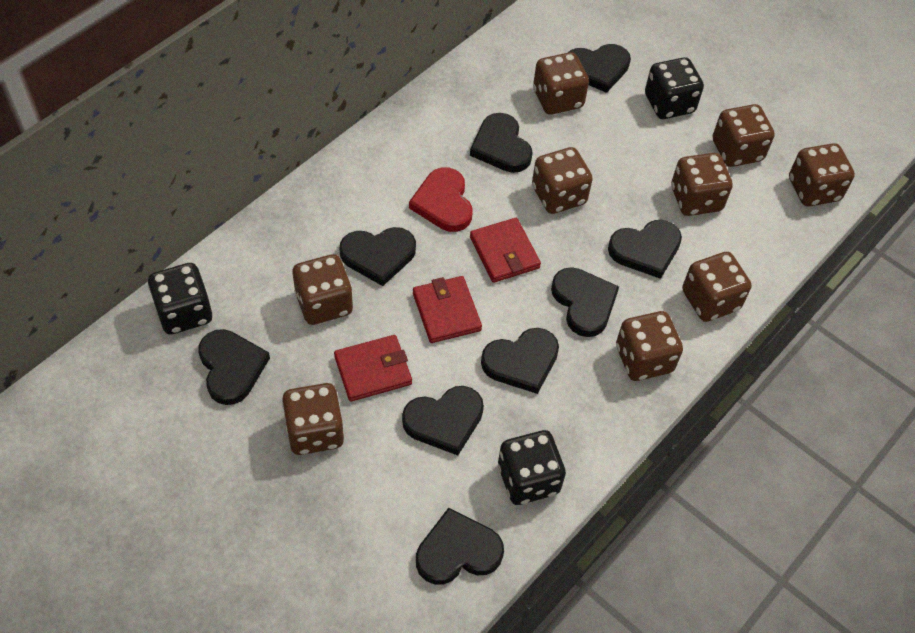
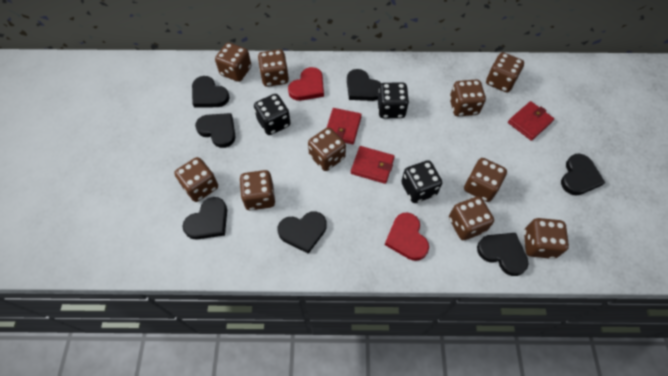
black heart: [198,329,270,405] [339,227,416,286] [402,386,484,455] [416,508,504,585] [470,113,533,173] [481,328,559,394] [551,267,619,337] [568,44,631,93] [608,220,682,279] = 9 -> [183,197,227,240] [192,76,230,108] [195,113,236,148] [278,212,327,254] [347,69,381,101] [477,233,529,276] [561,154,605,195] = 7
brown dice: [282,383,344,455] [293,254,353,325] [532,147,593,214] [533,52,589,115] [616,311,683,381] [671,153,733,216] [682,252,752,322] [713,104,775,167] [789,143,855,207] = 9 -> [174,157,218,202] [215,43,251,82] [239,170,275,210] [258,49,289,87] [308,127,346,171] [449,196,494,240] [450,80,486,116] [464,158,507,202] [486,52,524,92] [524,218,569,259] = 10
red heart: [409,168,472,232] = 1 -> [288,67,324,101] [385,212,429,261] = 2

